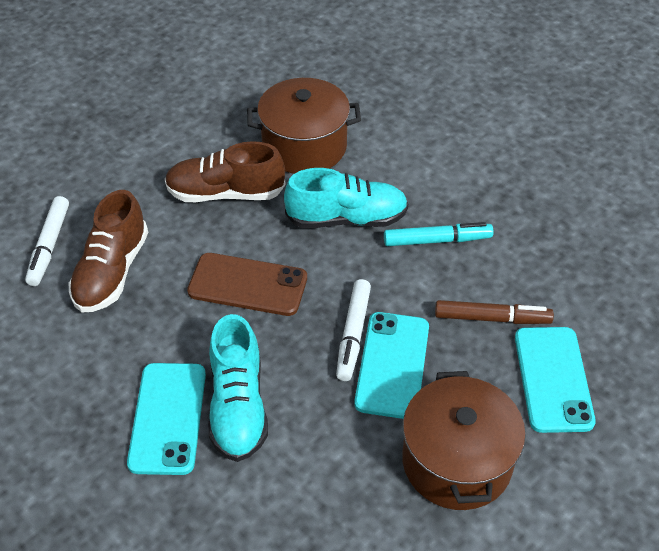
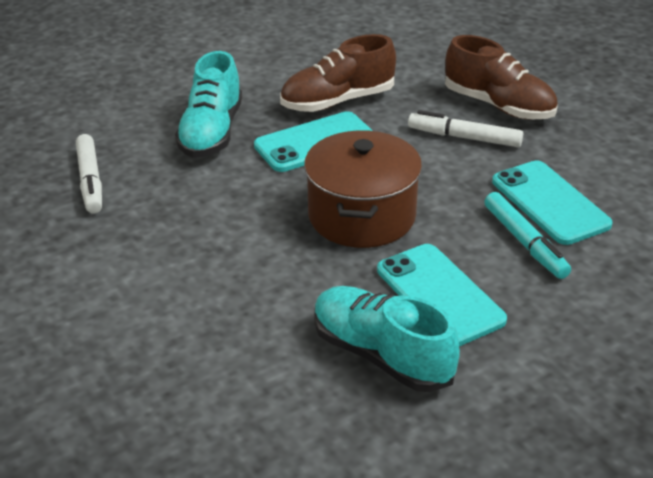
brown marker: [435,300,554,324] = 1 -> none = 0
brown phone: [187,253,307,316] = 1 -> none = 0
brown pot: [247,78,361,174] [402,371,526,510] = 2 -> [304,130,422,248] = 1

